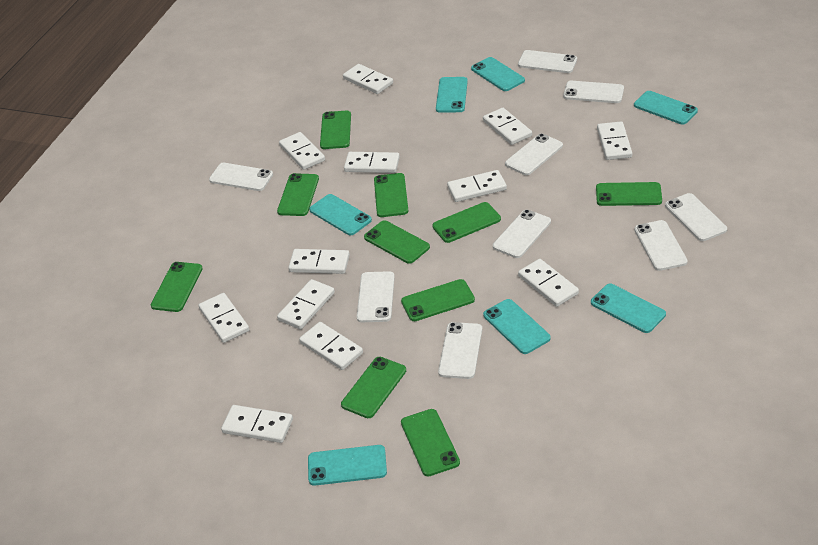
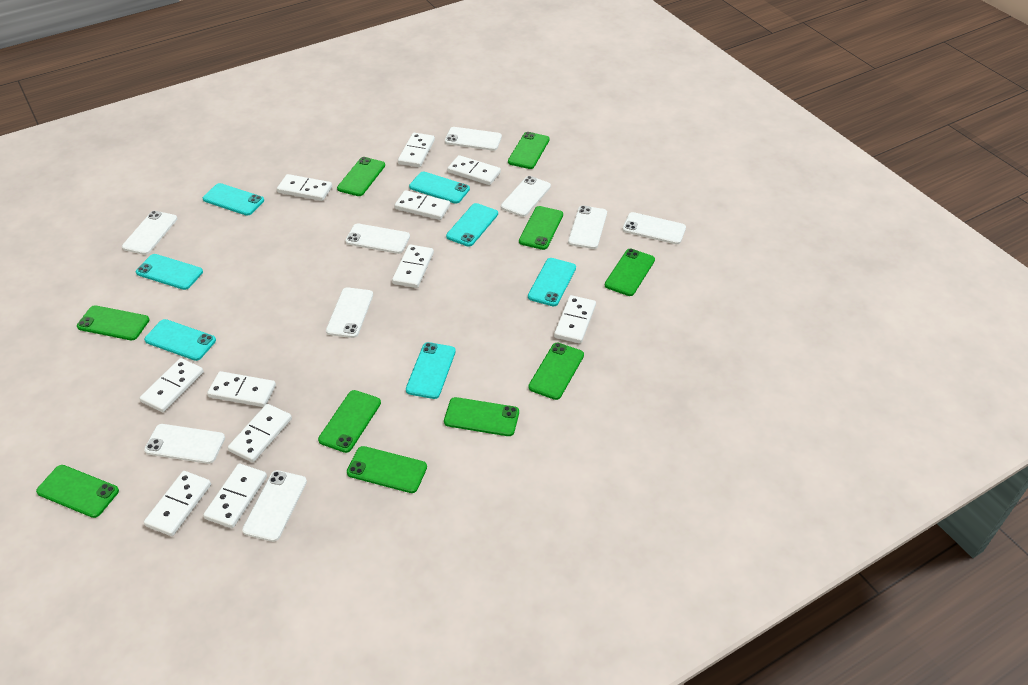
white domino: [198,293,249,343] [221,405,293,443] [277,279,335,329] [279,132,325,170] [288,249,350,274] [299,322,363,370] [343,64,393,94] [344,152,400,173] [447,170,507,202] [483,108,532,145] [518,259,579,307] [597,122,632,160] = 12 -> [139,358,204,412] [144,471,211,536] [203,464,267,528] [207,371,276,407] [228,404,292,462] [277,174,332,201] [392,245,434,288] [394,190,450,220] [398,133,435,167] [447,155,501,185] [554,295,596,344] = 11

